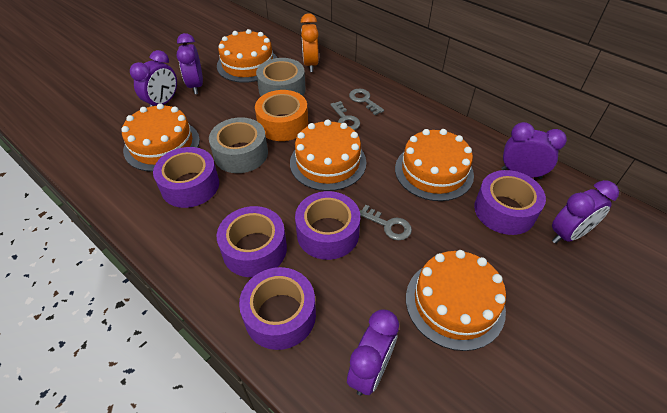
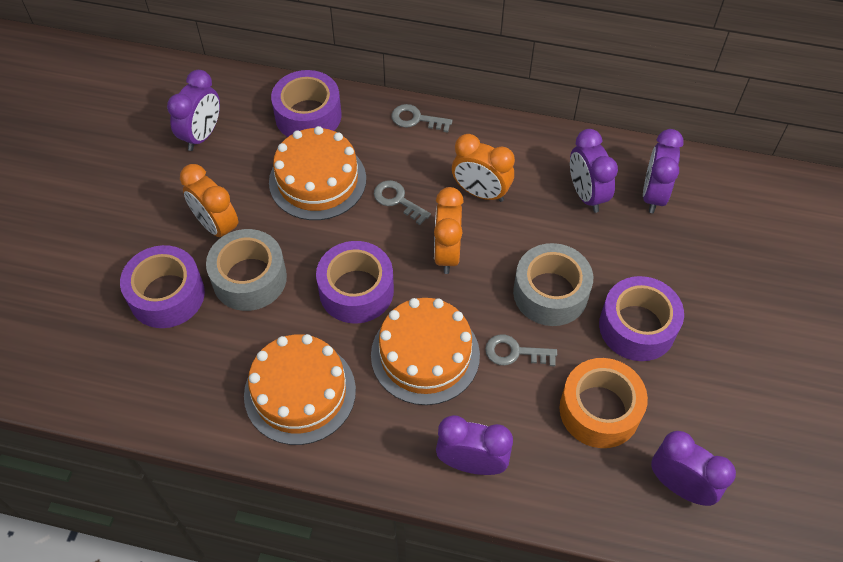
orange cake: [121,103,200,172] [217,29,277,83] [290,119,366,191] [395,129,474,201] [406,250,506,351] = 5 -> [244,334,356,445] [269,126,366,220] [371,298,480,405] = 3
orange clock: [300,13,319,72] = 1 -> [180,164,238,237] [434,187,464,274] [452,134,515,202] = 3
purple tape: [153,147,219,208] [216,206,287,277] [239,267,316,350] [295,191,360,260] [474,170,546,235] = 5 -> [120,245,205,328] [271,70,341,137] [316,241,394,323] [599,276,684,361] = 4

